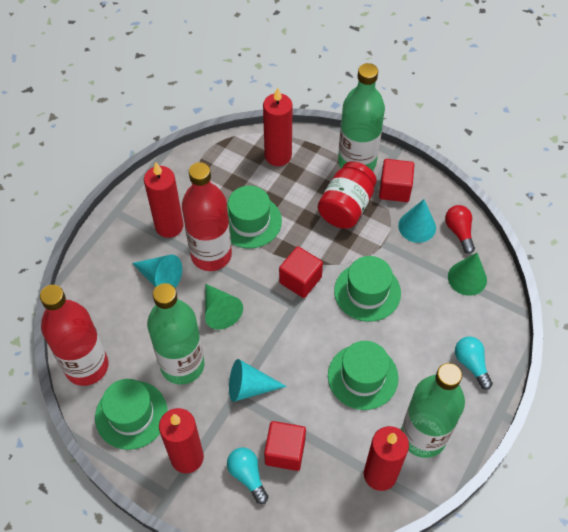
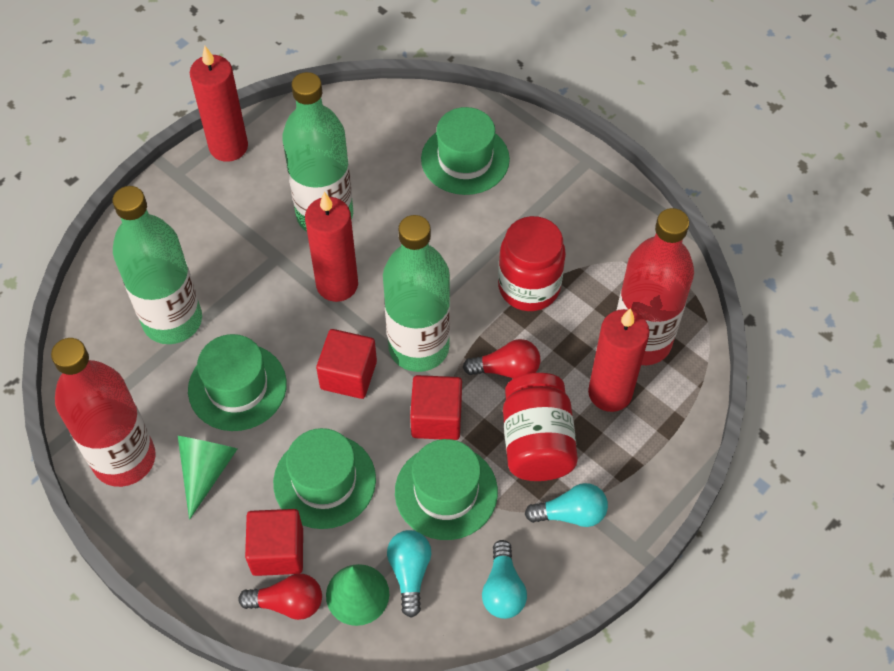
red candle: [144,162,184,238] [159,408,204,473] [263,87,293,166] [364,426,409,491] = 4 -> [190,46,248,162] [305,192,358,302] [588,308,650,412] = 3
red jar: [318,161,377,229] = 1 -> [498,216,566,311] [503,373,578,481] = 2
red light bulb: [445,205,475,254] = 1 -> [238,574,322,620] [463,339,540,379] = 2
turquoise cone: [132,255,182,288] [229,359,287,402] [398,199,436,243] = 3 -> none = 0
turquoise light bulb: [227,447,268,504] [455,337,493,390] = 2 -> [387,530,431,618] [482,540,527,619] [525,483,608,527] = 3

